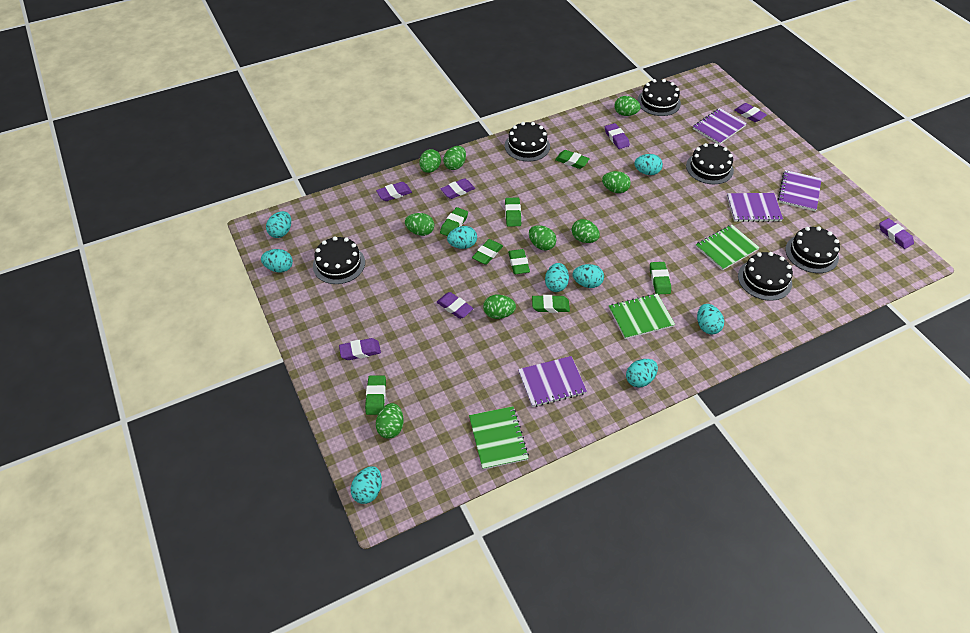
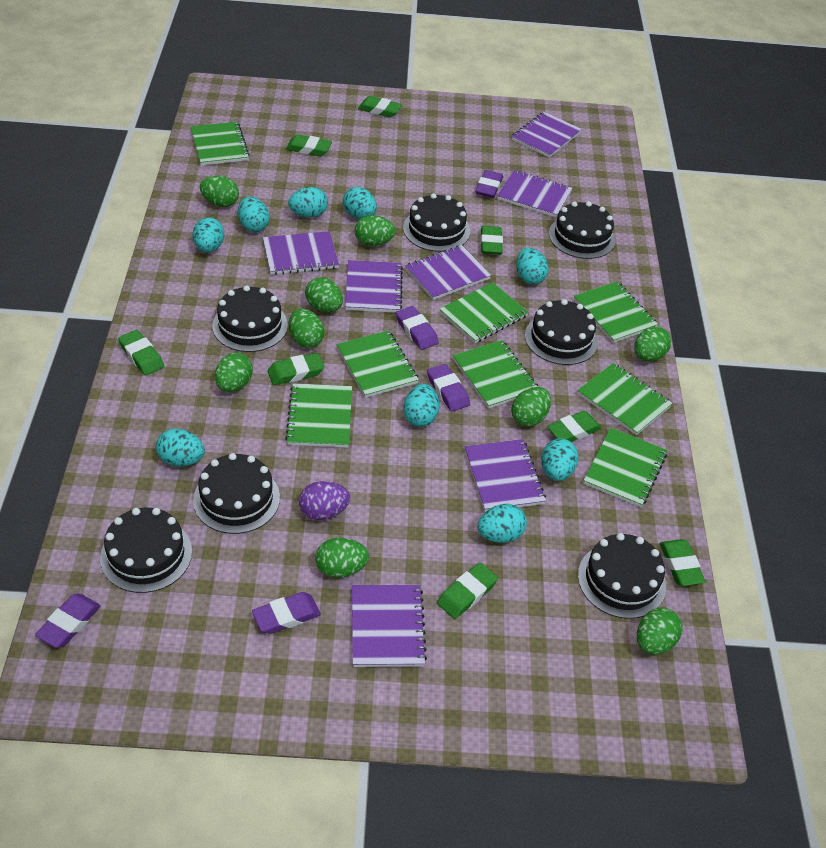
black cake: [313,236,365,284] [505,122,550,162] [637,79,681,116] [686,143,734,184] [738,252,793,301] [785,227,840,273] = 6 -> [100,508,192,593] [193,453,280,534] [212,285,288,352] [403,193,470,252] [525,299,598,365] [549,201,616,259] [578,533,666,619] = 7
green notebook: [469,406,529,470] [609,293,675,339] [696,225,760,271] = 3 -> [190,122,250,166] [285,383,352,448] [336,330,419,398] [440,282,529,343] [453,340,538,409] [574,281,658,343] [577,363,673,435] [583,428,667,507] = 8
purple egg: none = 0 -> [299,481,350,520] = 1
purple eraser: [339,338,381,360] [376,182,412,201] [437,292,474,319] [441,178,475,199] [605,123,630,149] [734,103,767,122] [879,218,914,249] = 7 -> [35,594,101,648] [252,592,321,634] [396,306,439,350] [427,364,470,412] [475,170,503,198] = 5
purple notebook: [518,356,587,407] [693,108,747,145] [727,193,783,222] [778,170,822,211] = 4 -> [263,231,339,275] [345,260,403,313] [352,585,427,667] [405,245,491,300] [465,439,546,512] [497,170,573,218] [511,112,582,158] = 7

